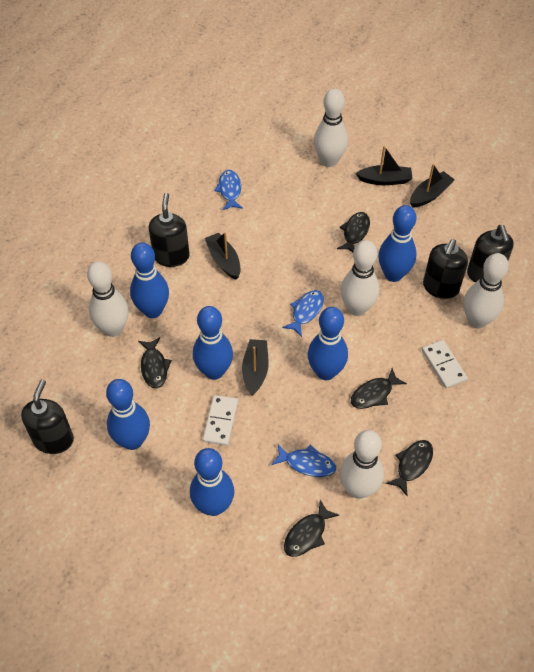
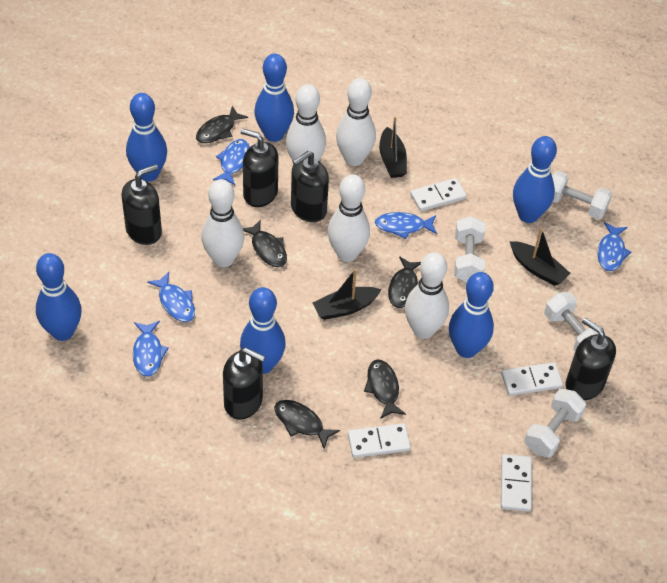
black boat: [205,232,240,279] [242,339,269,396] [356,146,413,185] [410,164,455,208] = 4 -> [313,269,381,320] [379,116,407,178] [510,228,570,286] = 3
black soap dispenser: [21,380,74,454] [149,193,190,267] [423,239,468,299] [467,225,514,282] = 4 -> [121,164,162,245] [223,347,265,419] [241,128,278,207] [291,151,329,222] [566,318,616,400] = 5
blue fish: [214,170,243,210] [271,444,336,477] [282,290,324,337] = 3 -> [133,321,169,377] [147,272,195,322] [213,139,250,185] [375,212,437,239] [597,222,631,271] = 5
white domino: [203,395,238,446] [422,340,468,389] = 2 -> [348,423,411,458] [410,178,467,211] [501,362,563,396] [501,454,532,512] = 4
white dumbbell: none = 0 -> [454,216,485,282] [524,389,586,458] [544,292,607,351] [552,171,612,220] = 4

